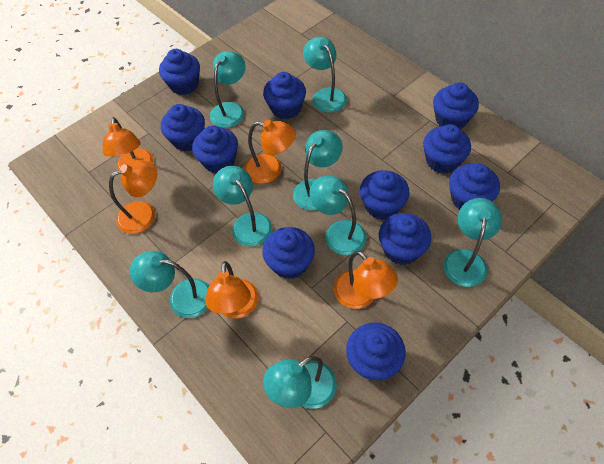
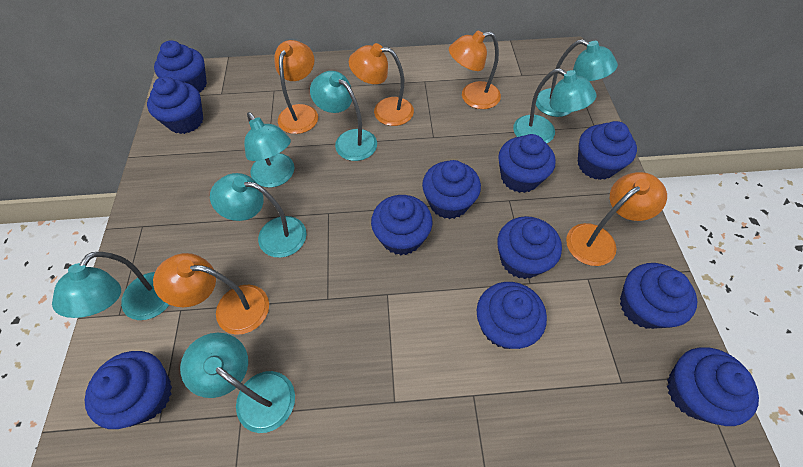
turquoise lamp: [130,251,209,318] [210,51,246,128] [213,166,272,247] [263,356,337,409] [293,130,343,211] [303,37,347,113] [309,175,366,255] [443,198,502,287] = 8 -> [52,252,169,320] [180,333,295,433] [210,173,307,258] [244,112,294,187] [310,71,377,161] [513,68,596,143] [536,39,618,117] = 7

